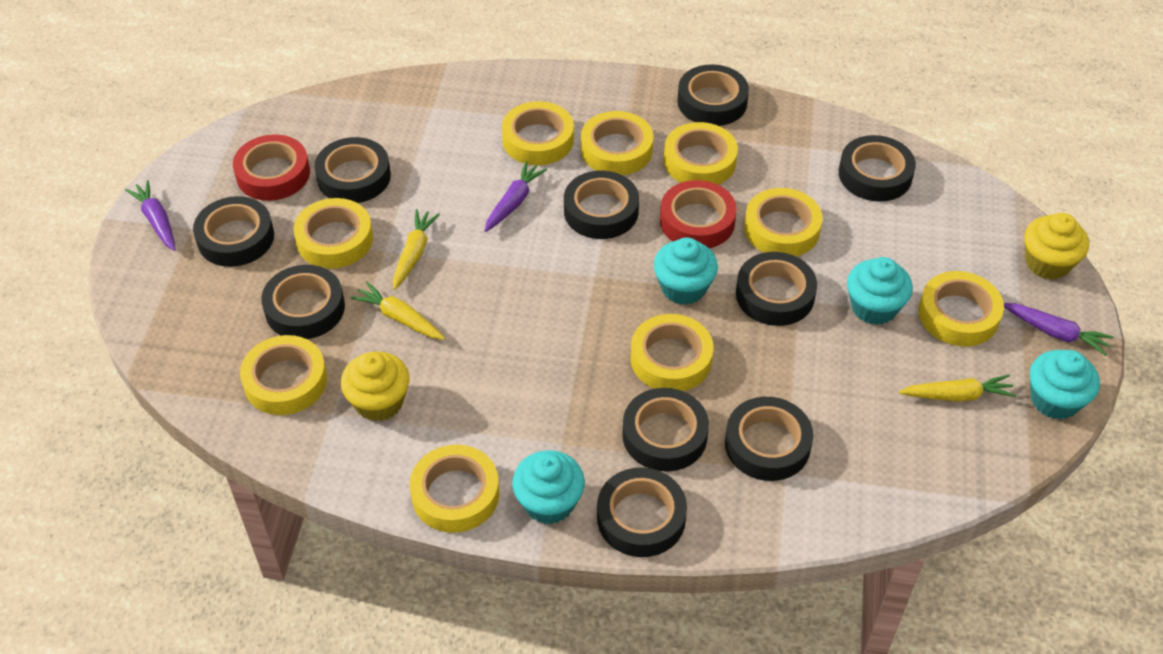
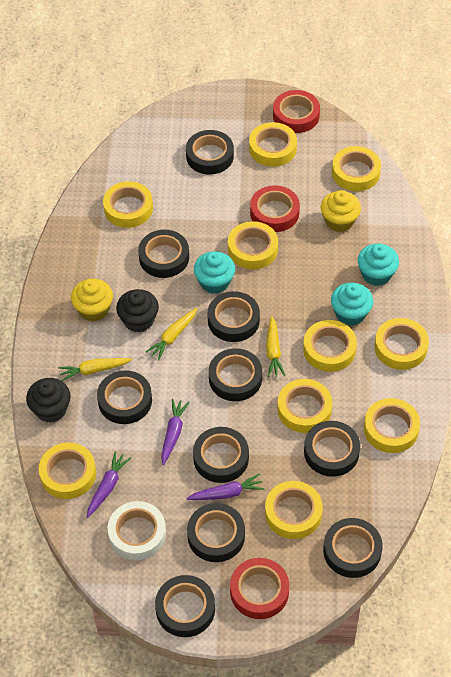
black cupcake: none = 0 -> [26,378,71,423] [116,289,159,332] = 2
red tape: [233,134,310,201] [660,180,737,248] = 2 -> [230,558,289,619] [250,185,300,232] [273,90,320,133] = 3
turquoise cupcake: [512,450,585,524] [653,237,718,305] [847,257,913,325] [1030,350,1100,420] = 4 -> [194,251,235,294] [331,283,373,326] [358,244,399,286] = 3
white tape: none = 0 -> [108,501,166,560] = 1
yellow tape: [240,335,327,415] [293,198,373,268] [410,445,500,533] [502,101,574,165] [581,111,654,175] [631,314,714,391] [664,122,738,185] [744,188,823,256] [918,271,1004,346] = 9 -> [39,442,96,499] [103,181,153,228] [228,221,278,269] [249,122,297,167] [265,481,323,539] [277,379,333,433] [303,320,357,372] [332,146,381,191] [364,398,420,453] [374,318,429,370] = 10

